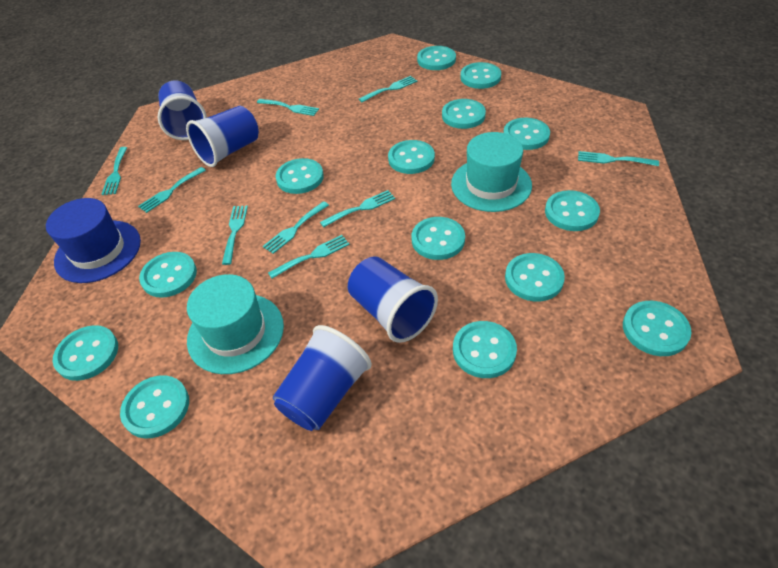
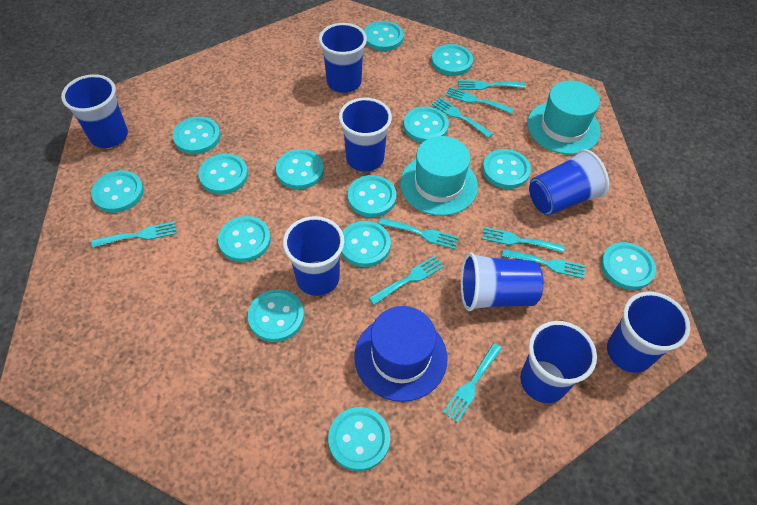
blue cup: [158,80,207,140] [186,106,259,167] [273,325,372,431] [348,256,438,343] = 4 -> [61,74,128,148] [283,216,344,296] [319,23,367,93] [339,98,392,172] [461,252,544,311] [520,321,597,403] [529,149,609,215] [607,292,690,373] = 8

